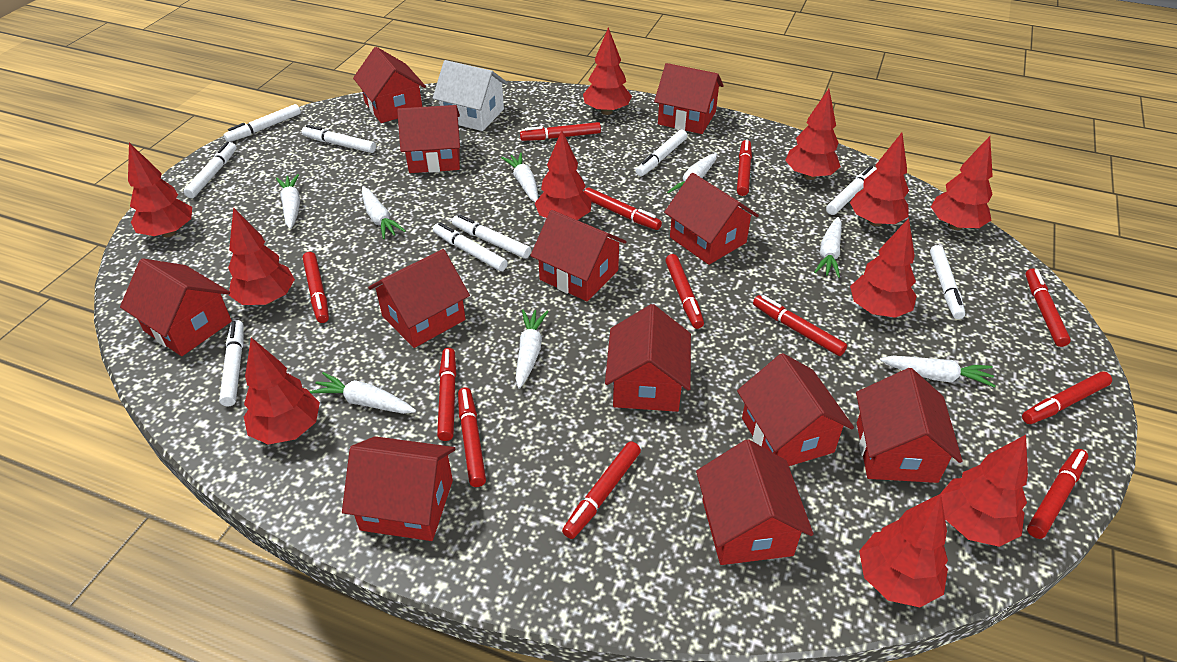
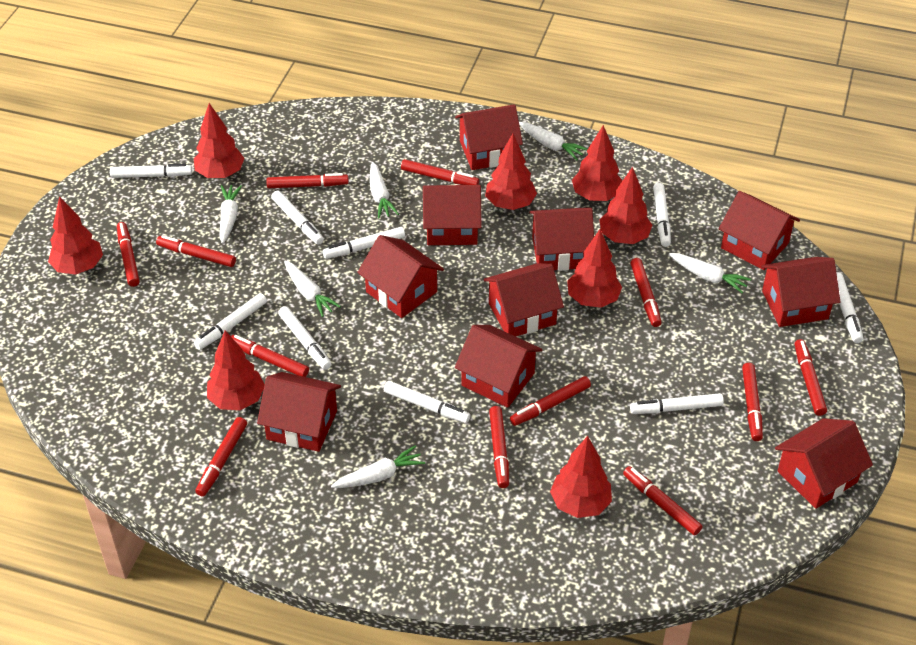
red house: [120,258,232,356] [342,436,455,541] [353,47,426,123] [368,249,470,348] [397,105,460,173] [530,210,627,301] [605,304,691,412] [654,63,724,134] [664,173,759,265] [696,439,814,565] [737,353,854,466] [856,368,962,483] = 12 -> [257,372,341,452] [357,235,444,318] [423,185,482,245] [455,104,523,170] [455,325,542,408] [483,263,564,337] [529,208,594,271] [719,191,800,270] [761,257,840,327] [775,418,873,509] = 10
red tree: [128,143,192,237] [228,207,295,305] [244,337,320,445] [535,130,592,220] [583,27,632,115] [785,89,841,180] [850,133,909,226] [850,218,917,318] [859,494,948,607] [931,136,993,230] [940,435,1028,547] = 11 -> [48,196,103,275] [194,103,244,178] [207,330,265,410] [485,134,537,210] [550,436,612,518] [567,229,622,308] [572,125,623,201] [599,167,652,244] = 8
white carrot: [276,174,300,229] [309,372,416,414] [362,187,406,239] [501,153,538,202] [516,309,548,389] [667,153,717,193] [814,217,842,278] [880,356,996,388] = 8 -> [219,185,242,244] [284,261,341,317] [331,445,425,488] [370,162,399,219] [519,122,588,160] [669,253,751,293] = 6
white house: [433,60,508,131] = 1 -> none = 0

